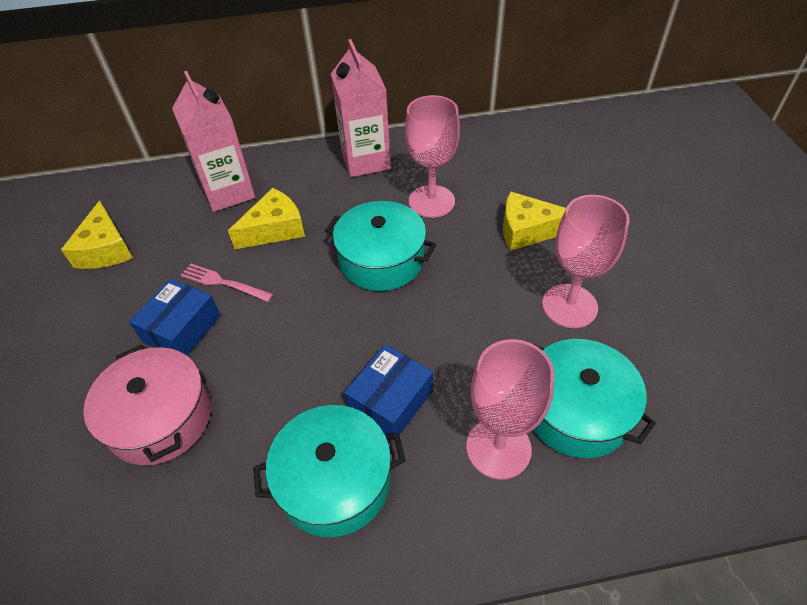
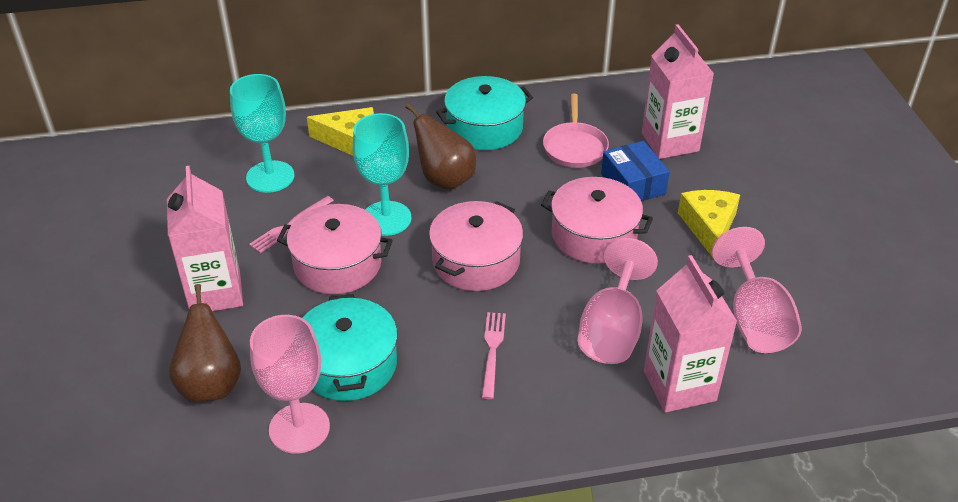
blue box: [129,279,221,355] [344,344,433,440] = 2 -> [601,141,670,201] = 1
brown pear: none = 0 -> [169,284,241,402] [405,103,476,190] = 2
pink carton: [172,71,255,212] [331,39,391,177] = 2 -> [167,166,243,311] [642,24,714,159] [644,255,737,413] = 3
pink fork: [180,264,274,302] = 1 -> [249,196,334,253] [482,312,506,399] = 2
pink pan: none = 0 -> [543,94,609,168] = 1
pink pot: [83,345,211,465] = 1 -> [277,204,393,294] [429,201,523,291] [541,177,653,264] = 3
turquoise goblet: none = 0 -> [230,74,295,193] [353,113,411,236] = 2
turquoise pot: [253,405,406,537] [325,201,436,291] [533,339,656,458] = 3 -> [303,294,398,401] [436,76,533,150] = 2
yellow cheese: [61,200,133,269] [228,188,305,249] [503,191,566,251] = 3 -> [307,107,374,156] [678,190,740,259] = 2

